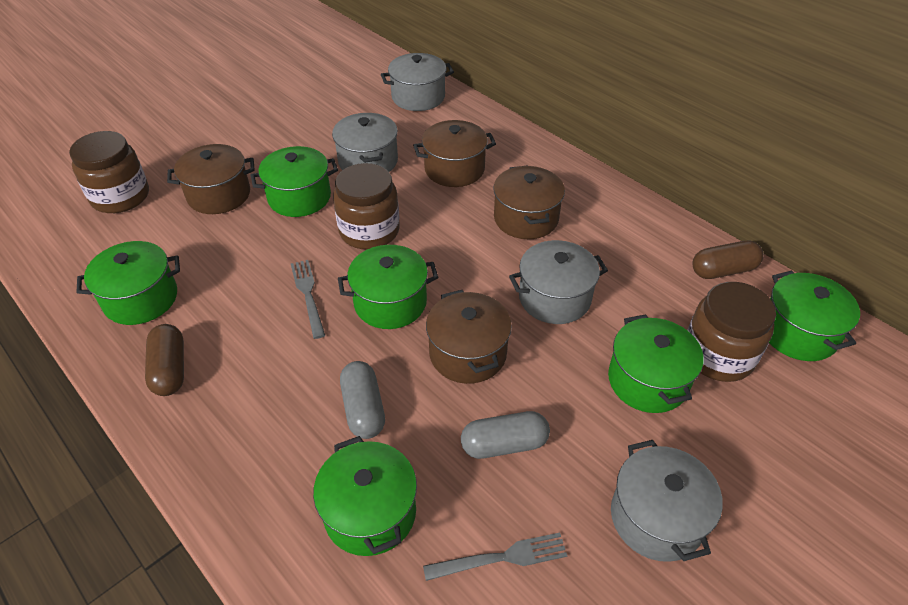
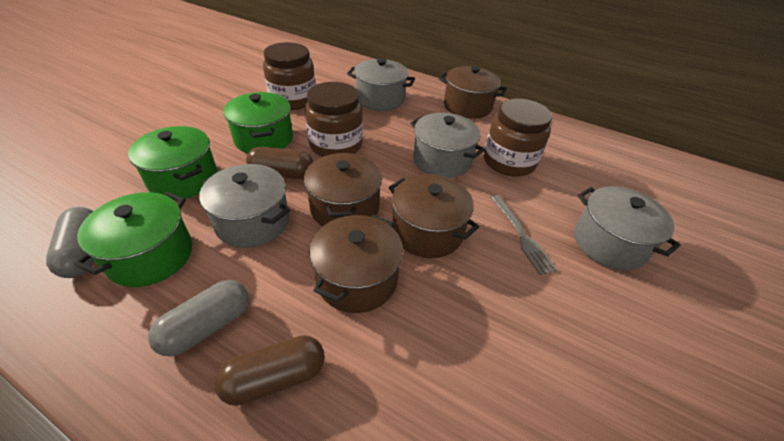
green pot: [76,241,180,325] [251,146,338,217] [313,436,417,556] [338,245,438,329] [608,314,704,413] [769,270,860,361] = 6 -> [74,192,192,287] [128,126,217,200] [223,92,293,153] = 3
grey fork: [291,260,325,339] [423,533,567,581] = 2 -> [491,195,557,275] = 1

